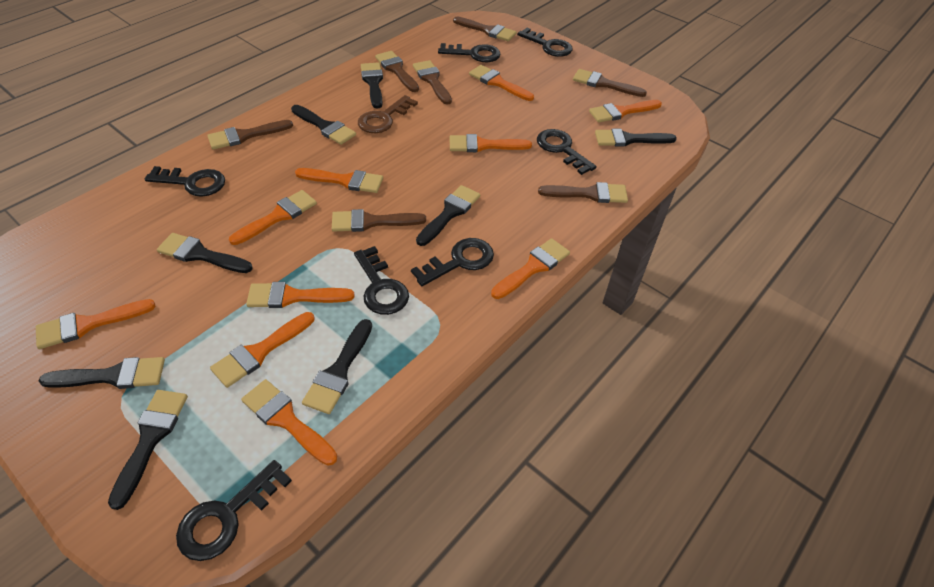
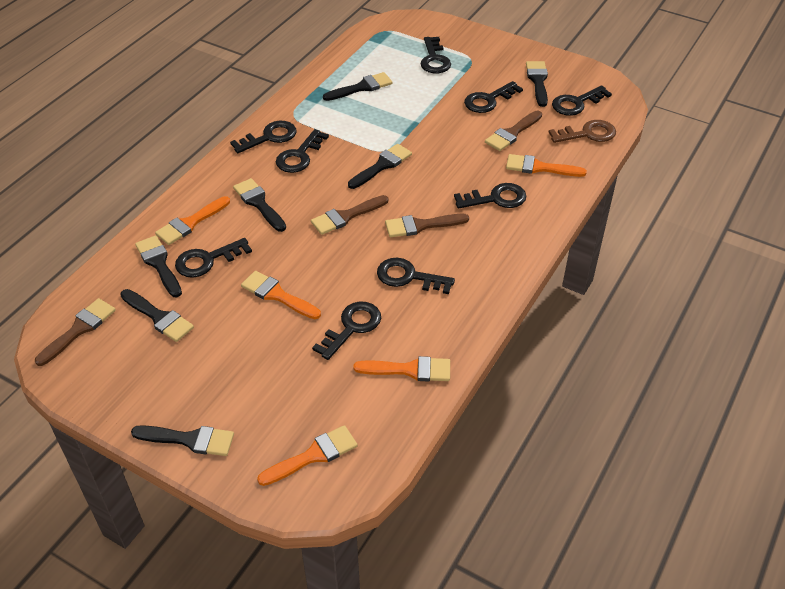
black brush: [39,357,165,389] [108,390,188,510] [157,233,253,273] [291,105,356,145] [302,319,372,414] [361,62,383,109] [416,185,480,246] [595,129,677,146] = 8 -> [120,289,194,342] [131,425,234,456] [135,235,182,298] [233,178,286,232] [323,72,393,101] [348,144,412,189] [526,61,548,107] = 7
black key: [145,166,225,197] [176,460,292,561] [354,246,409,315] [411,238,494,286] [438,43,501,62] [517,28,572,57] [537,129,597,175] = 7 -> [175,238,252,278] [230,121,297,153] [276,129,329,173] [312,301,381,360] [377,258,455,294] [421,37,451,73] [454,183,526,208] [464,81,523,113] [552,85,612,116] = 9
brown brush: [207,120,293,150] [332,209,426,232] [375,51,419,92] [413,60,452,105] [453,17,516,41] [538,182,628,203] [573,69,647,97] = 7 -> [35,298,116,366] [311,195,388,235] [385,214,469,237] [485,110,542,151] = 4
orange brush: [36,299,156,349] [210,312,314,388] [229,190,317,245] [241,379,337,466] [246,282,354,308] [295,168,383,193] [450,134,532,152] [469,65,534,101] [491,238,570,299] [589,100,662,123] = 10 -> [155,196,230,245] [241,271,321,319] [257,425,358,486] [354,356,450,381] [506,154,587,177] = 5

